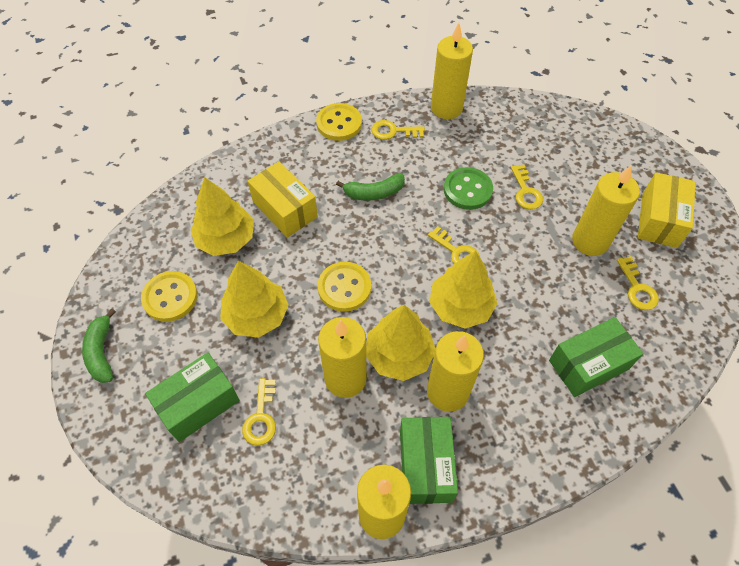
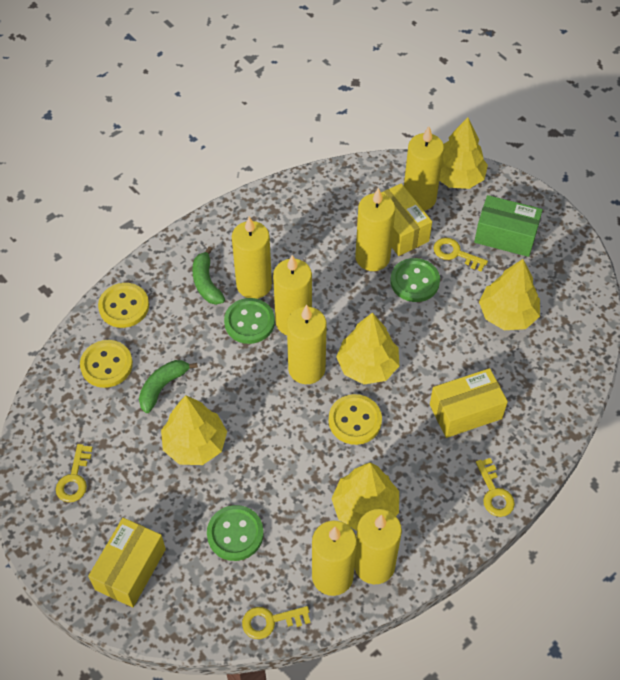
green box: [145,352,240,442] [400,417,458,504] [549,317,644,397] = 3 -> [474,195,543,257] = 1
green button: [444,167,493,210] = 1 -> [207,505,264,561] [224,298,275,344] [390,258,440,302] = 3
yellow box: [248,161,318,238] [638,172,696,248] = 2 -> [88,518,166,607] [381,183,432,256] [430,368,508,438] = 3
yellow candle: [318,317,367,398] [357,465,411,539] [427,331,484,412] [431,23,473,119] [572,165,640,256] = 5 -> [232,217,272,299] [273,255,312,335] [287,305,327,384] [312,521,357,596] [354,509,402,584] [355,187,395,271] [404,126,444,211] = 7
yellow key: [242,378,276,446] [371,120,425,140] [428,226,480,264] [511,164,543,210] [617,256,659,310] = 5 -> [56,444,93,502] [242,606,310,639] [433,238,488,272] [476,458,515,517] = 4
yellow tree: [190,177,254,256] [220,261,289,337] [366,305,436,381] [429,251,498,329] = 4 -> [161,395,227,465] [331,463,399,531] [336,313,399,384] [439,117,488,189] [479,259,540,330] = 5

